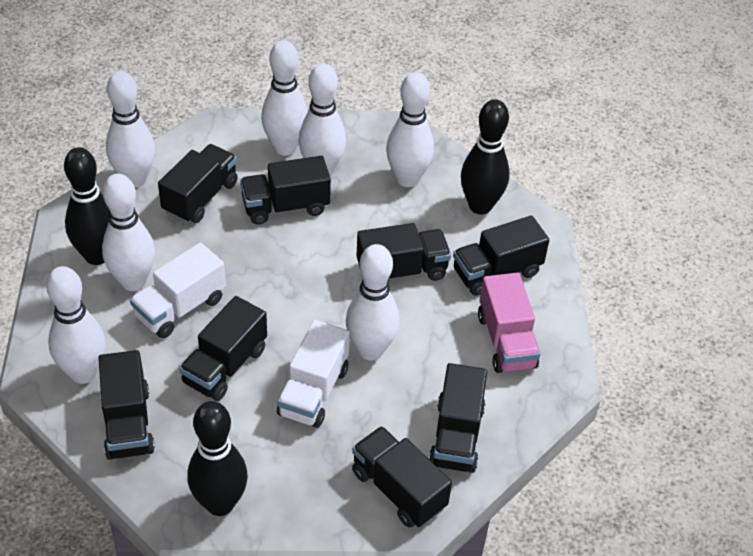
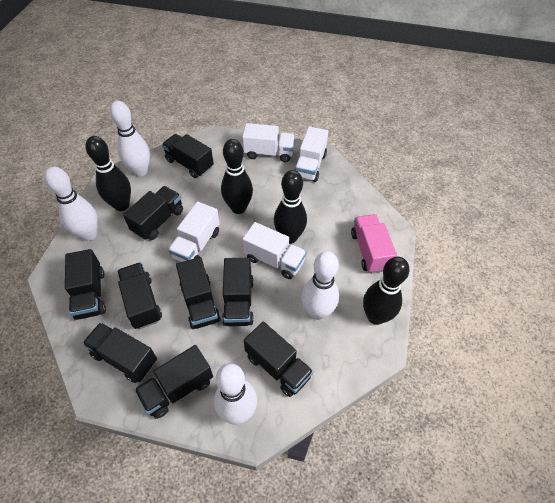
black bowling pin: [64,147,110,265] [187,401,248,516] [461,99,510,214] = 3 -> [86,136,131,211] [221,139,253,214] [274,170,307,244] [363,257,409,325] = 4
black truck: [98,350,155,460] [158,144,238,223] [179,296,267,401] [240,156,331,225] [352,426,452,528] [356,223,451,283] [429,363,487,473] [453,215,549,296] = 8 -> [65,249,106,320] [82,322,157,383] [117,262,162,329] [123,186,183,240] [134,345,213,419] [162,134,214,178] [176,257,221,329] [222,258,254,326] [244,321,314,397] = 9
white bowling pin: [46,266,106,384] [102,174,155,291] [106,71,155,188] [261,40,308,156] [299,63,346,176] [346,244,400,360] [386,72,434,187] = 7 -> [44,167,98,241] [110,101,150,177] [214,363,257,425] [301,251,339,320] = 4
white truck: [130,243,226,338] [277,320,350,428] = 2 -> [168,202,220,262] [242,123,295,162] [243,222,307,279] [294,126,328,182] = 4

